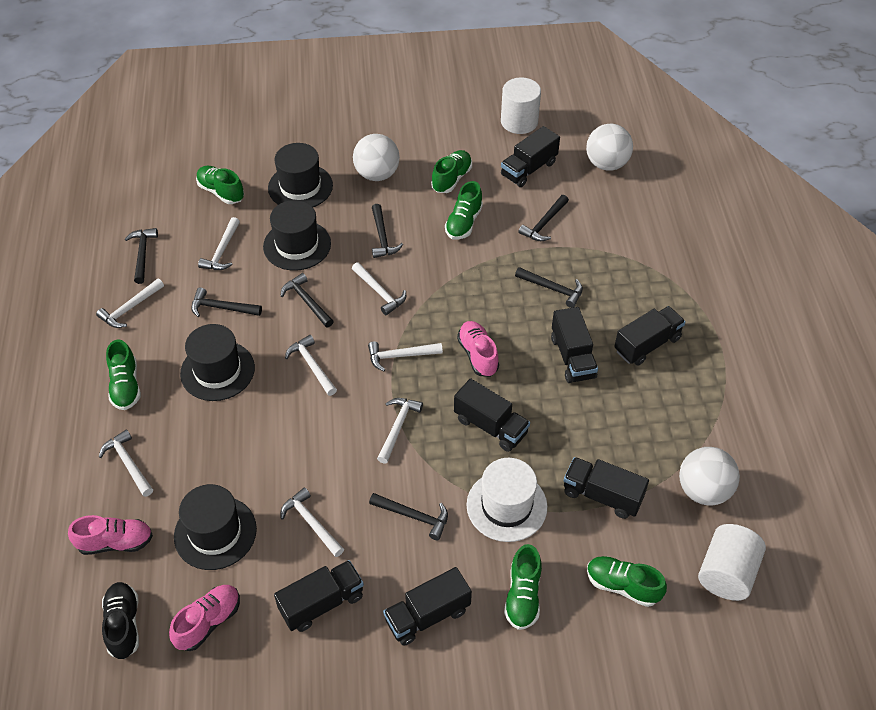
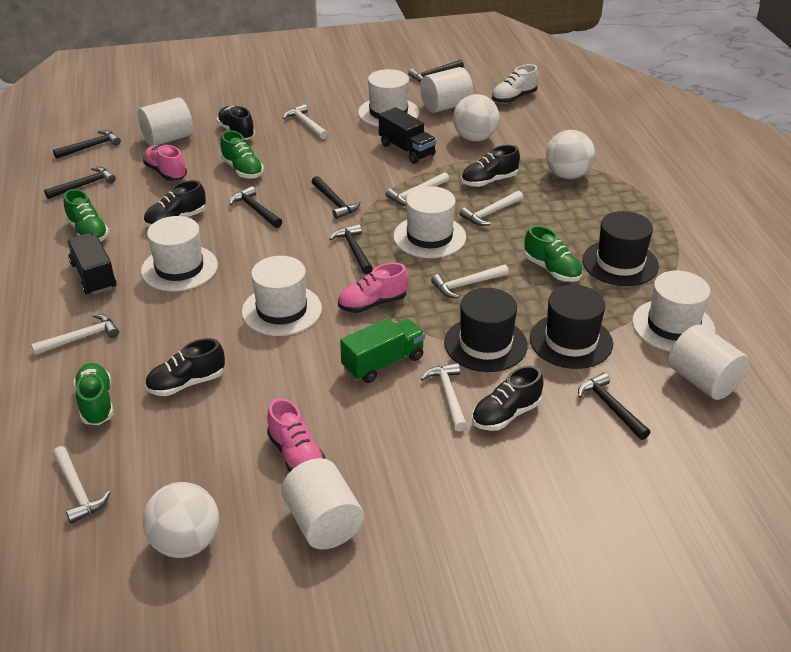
black hat: [174,484,257,570] [180,324,255,401] [263,200,331,271] [268,143,333,207] = 4 -> [444,288,528,372] [530,285,613,369] [582,211,659,286] = 3
black shoe: [102,582,139,659] = 1 -> [144,180,206,227] [145,338,225,396] [217,106,255,140] [461,145,520,187] [472,365,544,431] = 5
black truck: [274,560,364,632] [383,567,472,646] [454,378,530,452] [501,126,560,187] [551,307,598,383] [564,457,649,519] [614,306,686,366] = 7 -> [67,233,117,295] [379,107,436,164] = 2
green shoe: [106,340,141,410] [196,166,244,204] [431,150,472,193] [445,181,483,240] [504,544,542,630] [587,556,667,607] = 6 -> [64,189,109,242] [74,363,113,425] [220,130,264,179] [524,225,583,282] = 4
green truck: none = 0 -> [340,318,425,383] = 1
white cylinder: [501,77,541,134] [698,524,766,601] = 2 -> [138,97,193,146] [281,458,364,549] [420,67,473,113] [668,325,750,400] = 4
white hammer: [96,278,164,328] [99,429,153,497] [198,217,240,270] [281,487,344,557] [285,335,337,396] [352,262,406,315] [368,341,443,371] [377,398,423,464] = 8 -> [31,314,119,355] [53,446,111,524] [283,104,328,139] [386,172,449,206] [421,363,467,432] [431,264,509,298] [460,191,523,226] = 7
white hat: [467,458,547,542] = 1 -> [141,216,218,292] [242,256,322,336] [358,69,419,127] [393,186,466,258] [632,271,715,352] = 5
white shoe: none = 0 -> [492,64,539,103] = 1

